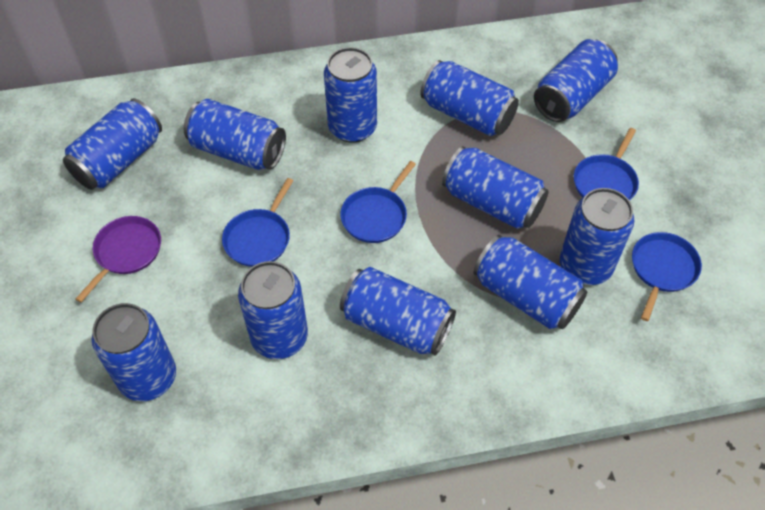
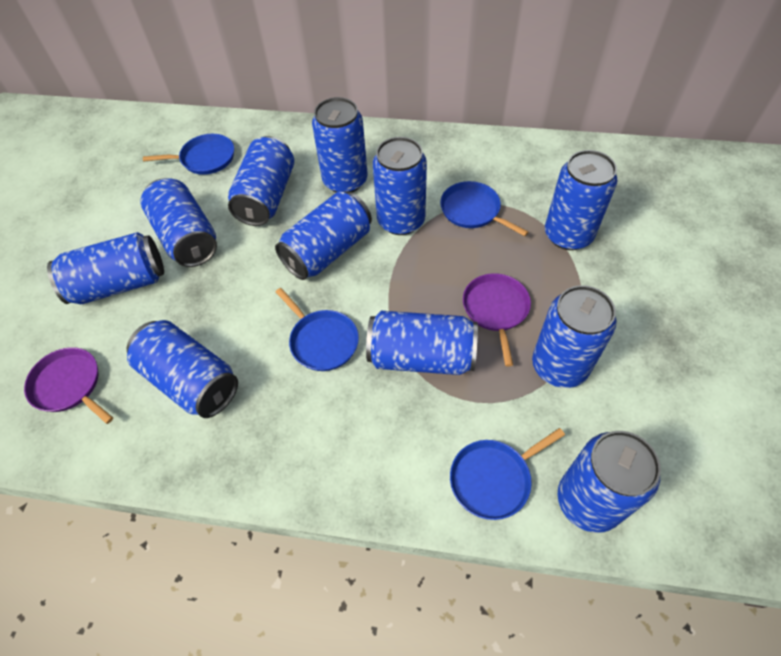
purple pan: [76,216,161,303] = 1 -> [24,347,113,424] [463,273,531,366] = 2

